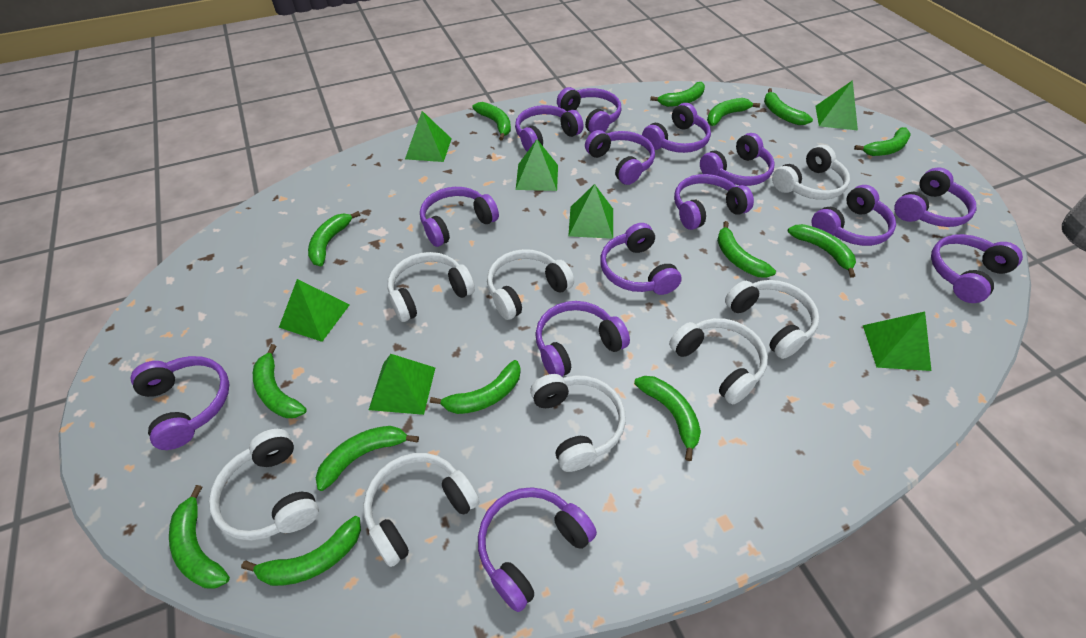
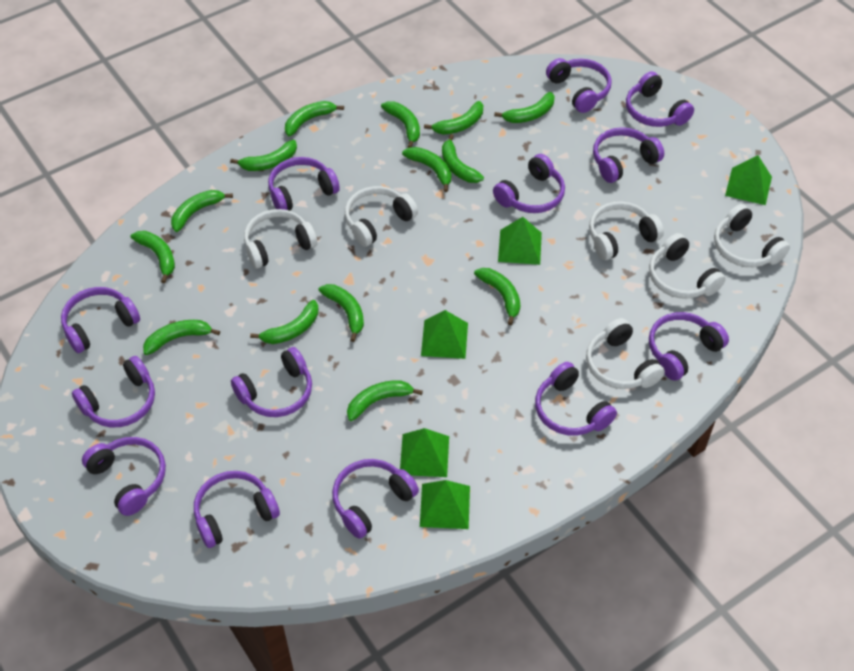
green pyramid: [279,279,350,342] [369,354,435,415] [405,111,452,162] [516,139,558,191] [568,184,613,239] [815,80,858,130] [863,311,931,371] = 7 -> [400,428,449,477] [420,480,470,529] [421,310,468,359] [498,217,542,265] [725,155,772,205] = 5
purple headphones: [130,356,229,450] [420,187,499,247] [478,487,597,612] [515,105,584,152] [535,301,630,376] [557,87,621,133] [585,130,655,185] [600,223,682,295] [642,103,711,153] [674,174,754,230] [700,133,775,186] [812,185,896,246] [894,167,976,227] [931,234,1023,303] = 14 -> [61,287,140,353] [72,356,155,427] [82,437,166,516] [194,471,280,548] [231,347,312,417] [268,157,340,211] [332,459,419,539] [493,154,565,213] [535,362,617,436] [546,58,612,113] [593,127,664,183] [626,71,694,127] [649,312,729,381] = 13
white headphones: [209,429,319,541] [363,453,479,567] [388,252,475,322] [487,249,574,320] [530,374,626,472] [669,318,768,405] [725,280,819,359] [772,145,850,200] = 8 -> [244,209,317,269] [345,186,418,247] [586,318,665,389] [589,201,664,260] [649,233,726,299] [714,204,790,267] = 6

